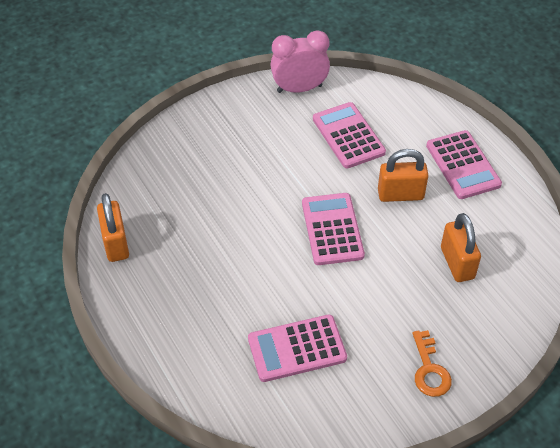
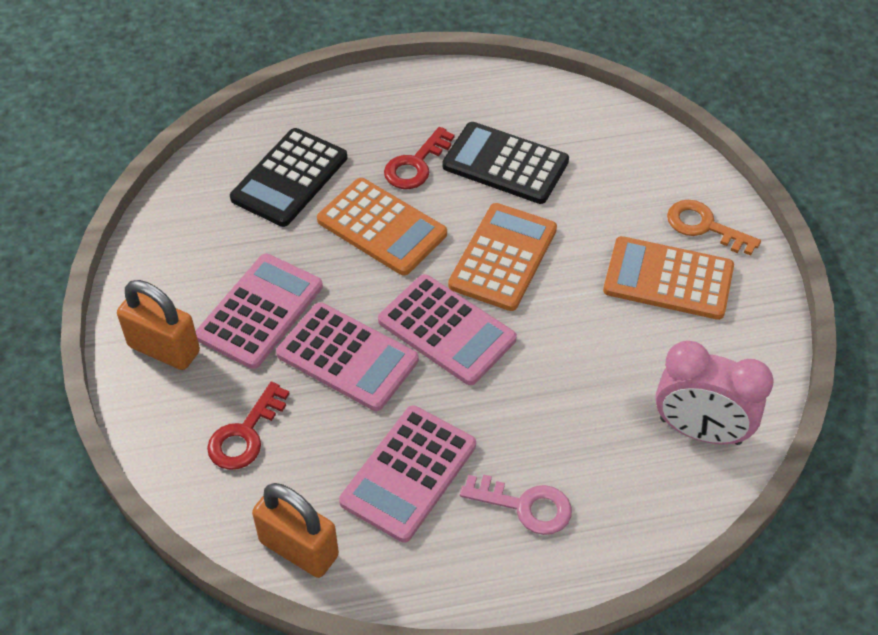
black calculator: none = 0 -> [230,128,347,227] [442,122,569,204] = 2
orange calculator: none = 0 -> [317,178,447,276] [448,203,557,311] [603,236,734,320] = 3
orange padlock: [97,193,129,262] [378,149,429,202] [441,213,481,282] = 3 -> [117,280,200,370] [252,483,339,578] = 2
pink key: none = 0 -> [460,474,572,535] = 1
red key: none = 0 -> [207,382,290,470] [384,127,455,189] = 2

